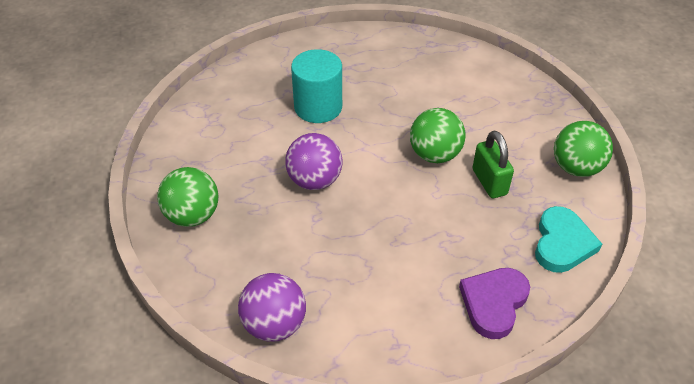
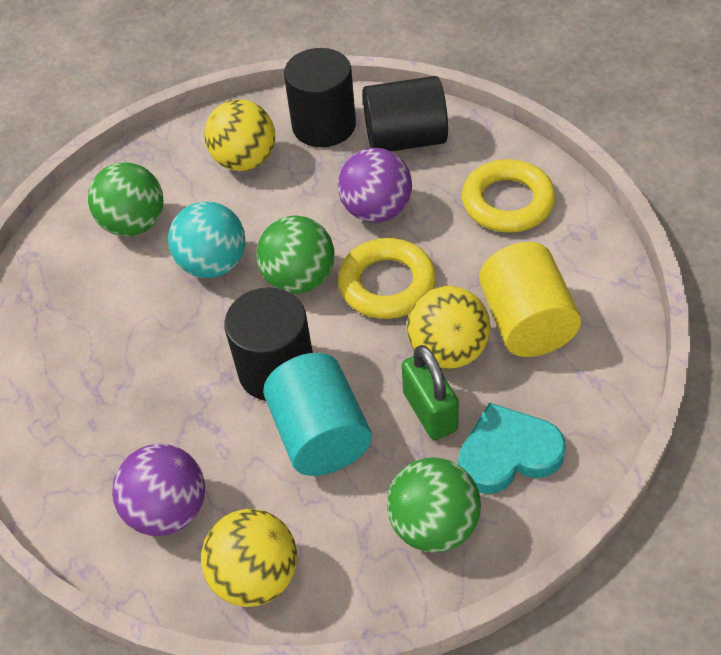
black cylinder: none = 0 -> [224,287,313,401] [284,48,356,147] [363,76,448,151] = 3
purple heart: [459,268,530,339] = 1 -> none = 0
turquoise ball: none = 0 -> [168,201,245,278] = 1
yellow ball: none = 0 -> [201,509,297,607] [204,99,275,171] [407,286,490,369] = 3
yellow cylinder: none = 0 -> [479,242,581,357] = 1
yellow ring: none = 0 -> [338,238,436,319] [462,159,556,233] = 2

